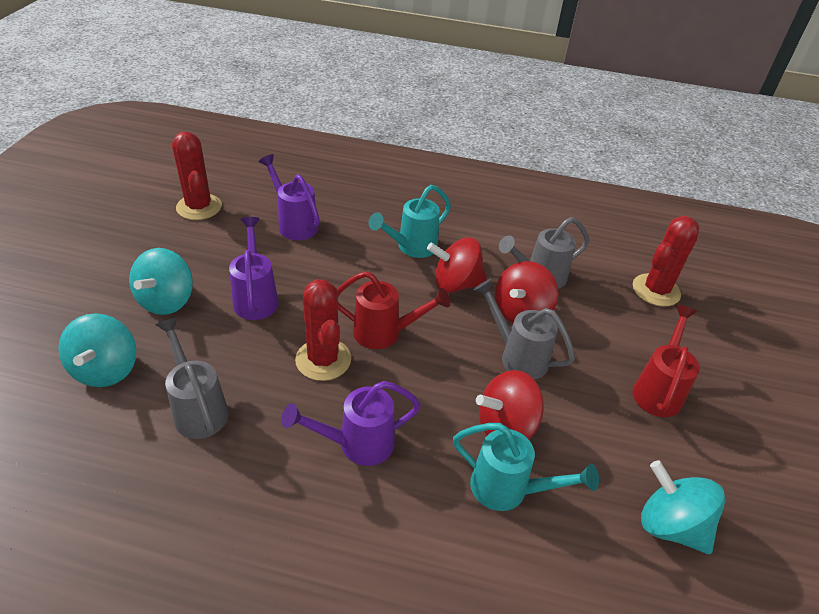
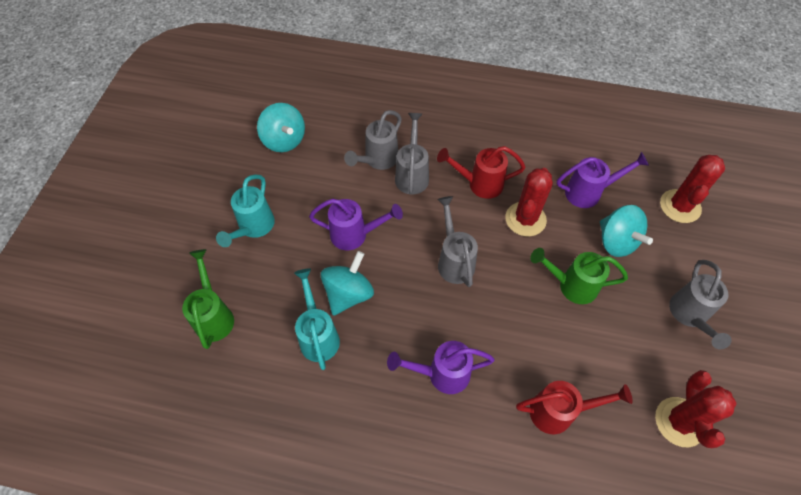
green watering can: none = 0 -> [182,249,234,349] [530,248,628,304] = 2
grey watering can: [156,317,229,439] [474,279,575,379] [499,217,589,289] = 3 -> [344,110,402,170] [395,113,429,194] [437,196,478,287] [669,260,732,349] = 4
red spinning top: [427,237,487,293] [476,370,544,440] [495,261,558,323] = 3 -> none = 0

